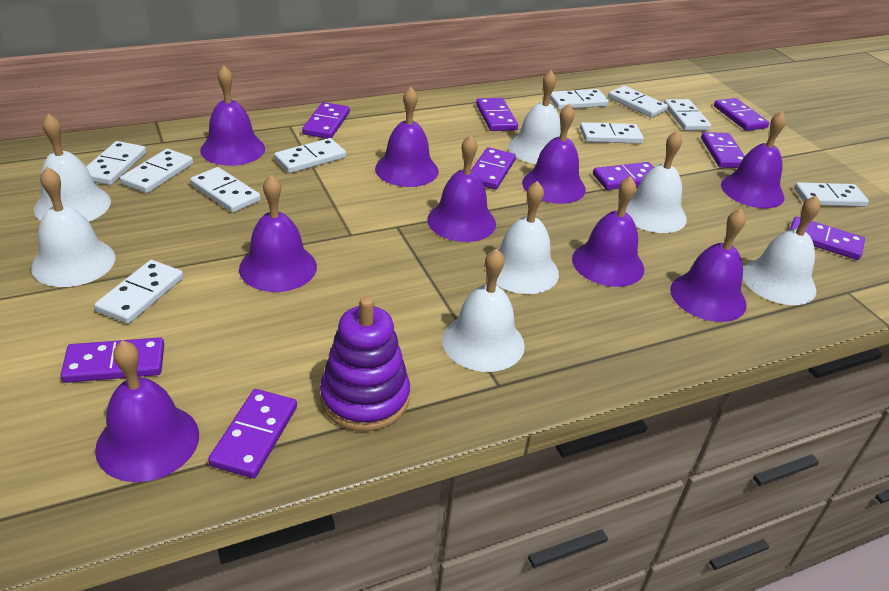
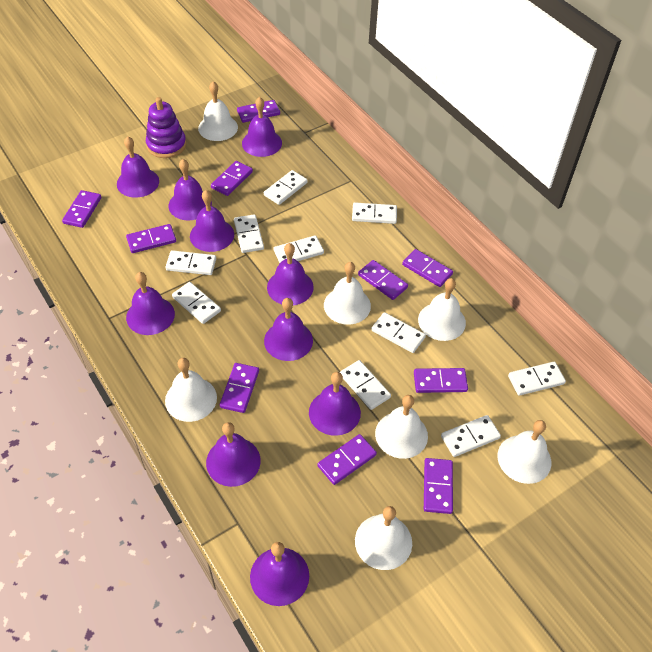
purple bell: [95,340,199,482] [200,65,265,166] [239,175,317,292] [375,87,439,187] [427,135,496,242] [522,103,586,204] [572,176,644,287] [670,209,747,322] [721,111,786,208] = 9 -> [117,136,159,197] [126,272,175,335] [169,159,212,221] [190,190,234,252] [206,422,261,487] [242,97,282,157] [250,542,309,606] [264,298,313,361] [267,243,314,305] [309,372,361,436] = 10
purple domino: [61,337,164,383] [208,389,297,478] [302,102,350,139] [471,147,516,190] [476,98,518,131] [593,162,654,190] [701,132,745,168] [714,98,769,131] [790,216,865,260] = 9 -> [62,190,101,228] [126,224,176,253] [211,161,253,196] [220,363,259,413] [237,100,280,123] [317,434,377,485] [358,260,408,300] [402,249,453,287] [414,368,468,393] [424,458,453,514] = 10

